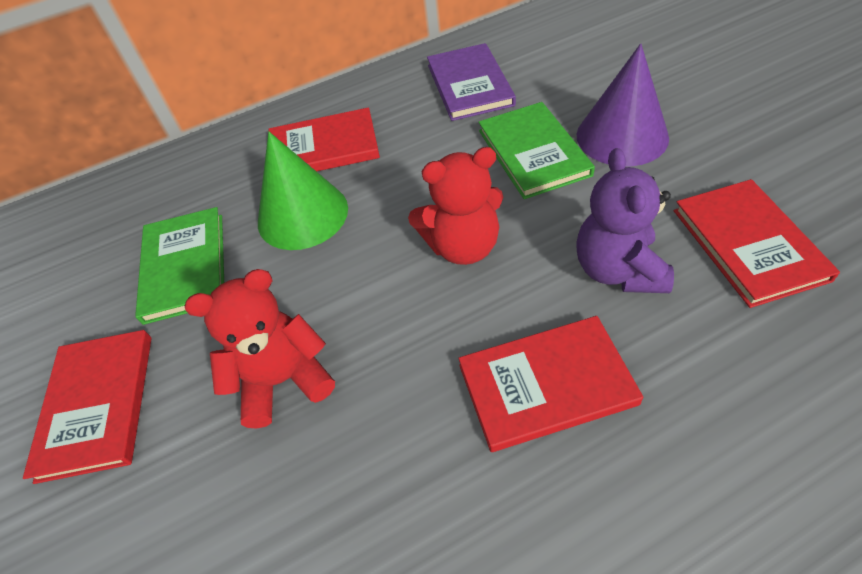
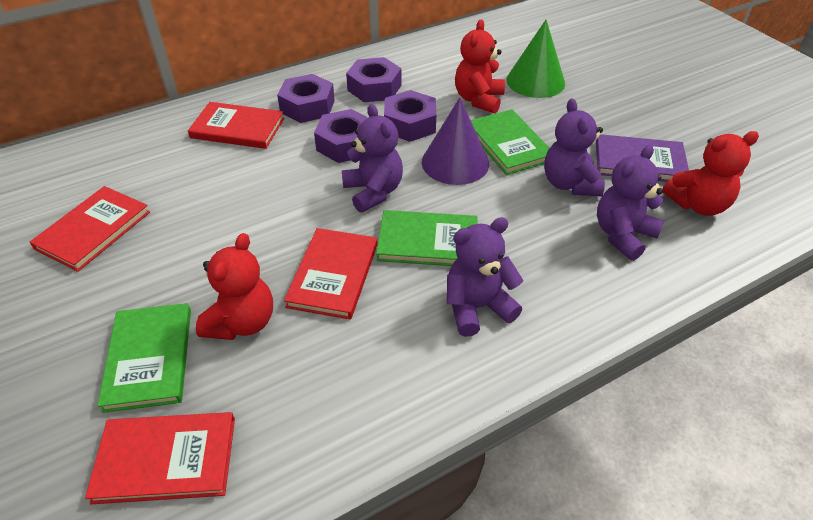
green book: [135,207,224,325] [479,102,595,199] = 2 -> [97,303,191,413] [376,210,478,266] [471,109,550,175] = 3
purple nut: none = 0 -> [277,74,335,123] [314,109,368,163] [346,57,401,102] [384,90,436,142] = 4
purple teddy bear: [576,148,674,293] = 1 -> [342,104,403,213] [447,217,523,337] [544,98,605,197] [597,145,664,261] = 4
red teddy bear: [185,269,335,429] [408,147,504,265] = 2 -> [196,233,273,340] [455,20,505,114] [662,131,759,216] = 3

